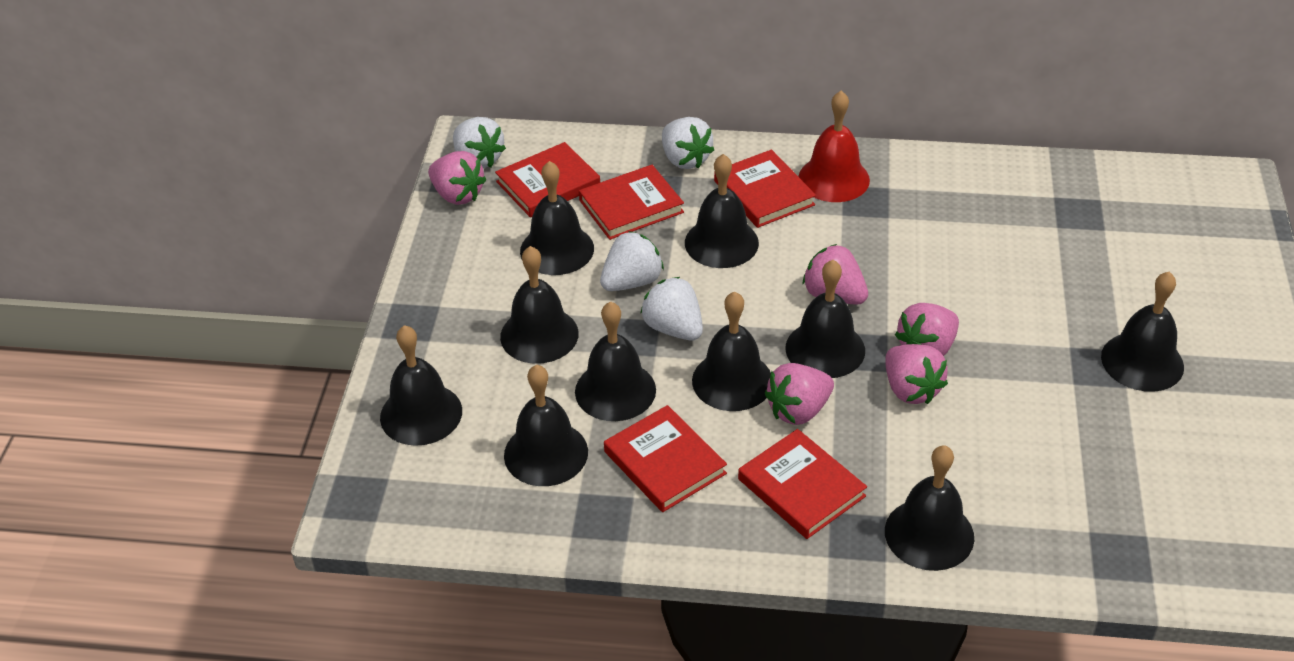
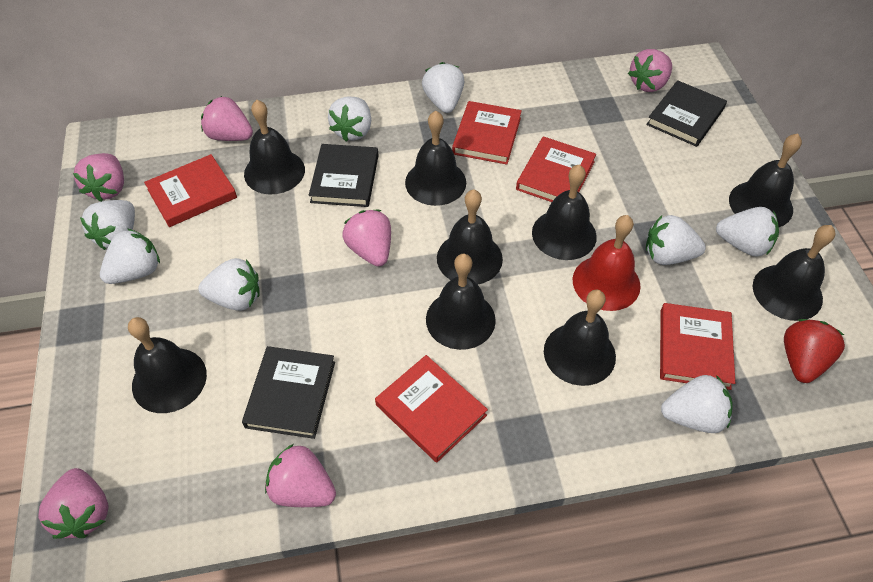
black bell: [380,325,462,446] [500,246,579,364] [504,365,588,486] [520,161,594,275] [575,301,656,421] [685,154,759,268] [692,291,771,411] [785,260,865,378] [885,445,974,571] [1101,272,1184,392] = 10 -> [128,317,207,413] [244,100,305,195] [405,111,466,206] [426,254,496,350] [437,189,503,284] [532,165,597,260] [544,290,616,386] [729,133,802,227] [753,225,835,321] = 9
black book: none = 0 -> [242,346,335,439] [309,144,379,207] [646,80,727,147] = 3
pink strawberry: [428,151,487,205] [765,363,834,425] [803,244,868,305] [885,344,948,404] [895,303,959,356] = 5 -> [38,468,108,539] [73,153,124,202] [201,96,253,141] [265,444,336,507] [342,210,391,267] [628,49,672,92] = 6
red strawberry: none = 0 -> [784,319,845,383] = 1
white strawberry: [453,117,506,168] [600,231,664,291] [640,277,703,340] [662,117,714,169] = 4 -> [80,200,135,250] [100,229,160,284] [198,258,260,311] [328,97,371,142] [422,62,464,113] [646,215,706,265] [661,375,732,433] [716,207,779,257] = 8

